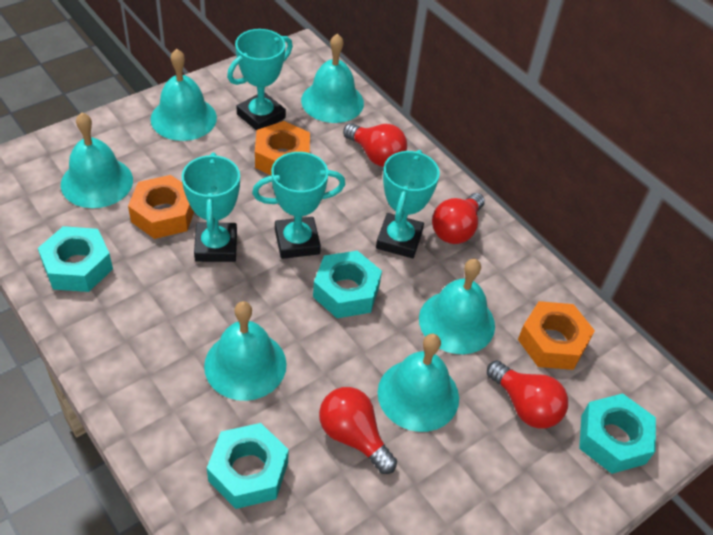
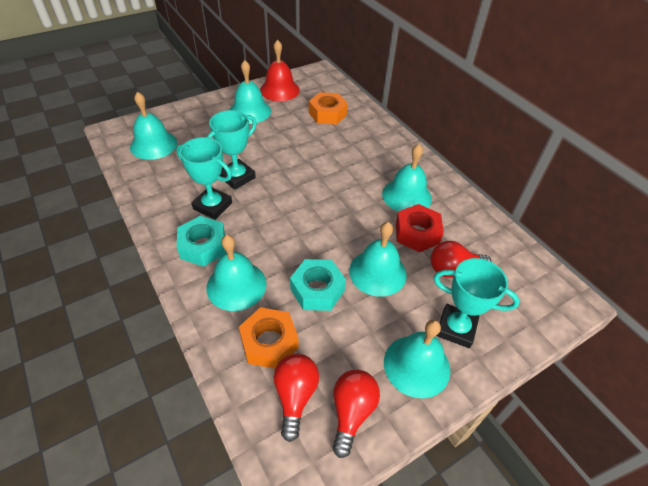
orange nut: [128,175,194,239] [255,121,310,176] [518,301,595,370] = 3 -> [239,307,299,369] [309,92,348,125] = 2
red bell: none = 0 -> [260,40,300,101] = 1
red light bulb: [319,387,397,474] [343,123,407,167] [432,193,485,244] [487,361,568,429] = 4 -> [274,354,319,442] [332,370,380,458] [431,241,491,278] = 3
red nut: none = 0 -> [396,204,444,252] = 1
turquoise nut: [38,226,113,292] [207,423,289,509] [313,251,382,318] [579,393,656,474] = 4 -> [177,216,226,267] [290,259,346,311] = 2
turquoise trophy: [182,153,240,262] [227,29,293,130] [252,152,346,259] [376,150,440,259] = 4 -> [176,137,232,220] [206,110,257,190] [434,258,520,348] = 3

